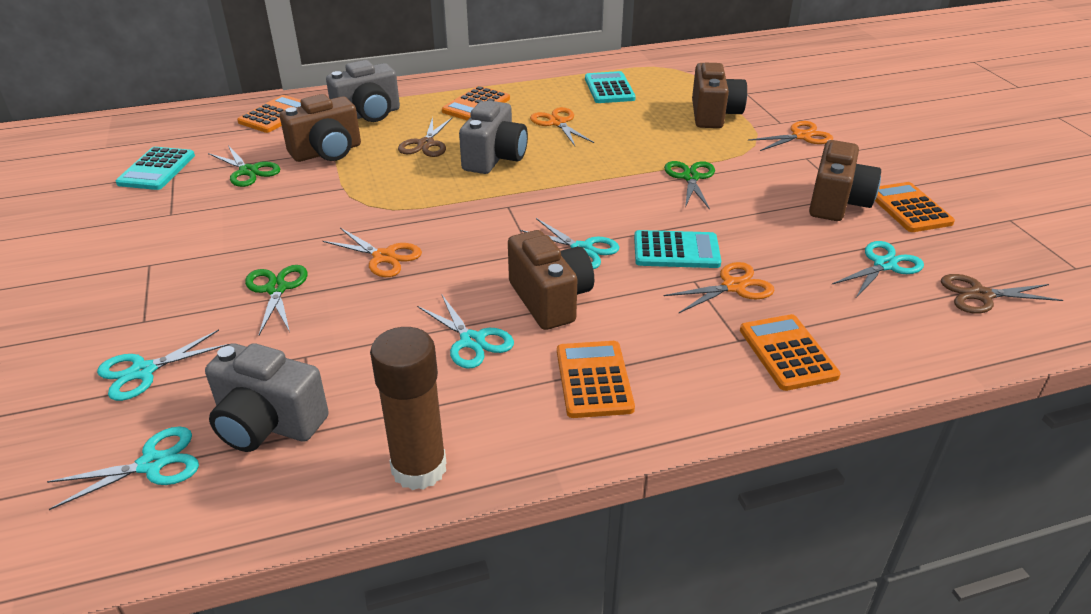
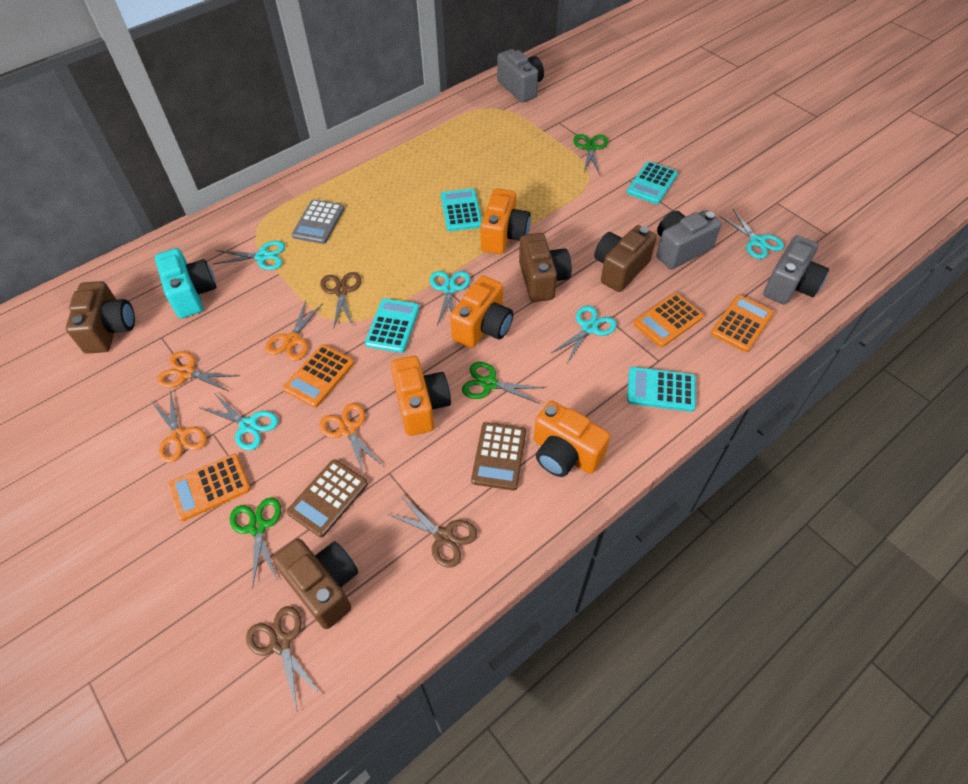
brown calculator: none = 0 -> [287,460,368,537] [471,422,526,490] = 2
brown glue stick: [370,327,446,490] = 1 -> none = 0
brown scissors: [398,117,453,157] [941,274,1063,314] = 2 -> [246,606,322,710] [320,272,361,329] [388,496,477,568] = 3
grey calculator: none = 0 -> [292,199,345,244] = 1
orange calculator: [237,95,301,133] [442,86,510,120] [557,341,635,418] [740,314,841,391] [875,182,955,232] = 5 -> [168,454,251,521] [283,345,354,407] [634,293,704,347] [711,295,774,352] = 4
orange camera: none = 0 -> [390,356,451,436] [450,276,513,348] [480,188,531,254] [534,401,610,477] = 4
turquoise calculator: [116,147,195,190] [585,71,636,103] [634,230,721,268] = 3 -> [365,298,420,353] [441,189,482,231] [627,161,678,204] [627,367,696,412] = 4
turquoise camera: none = 0 -> [155,248,217,318] = 1

